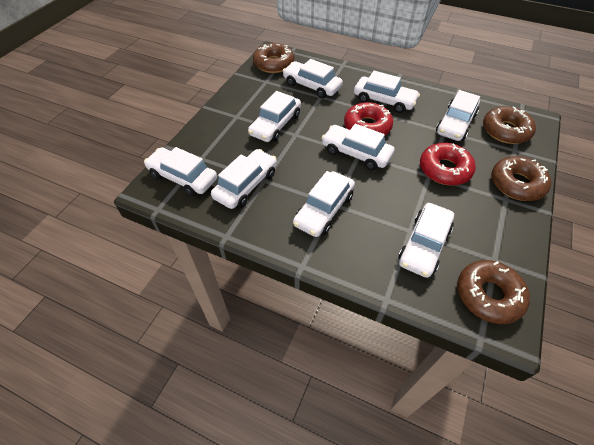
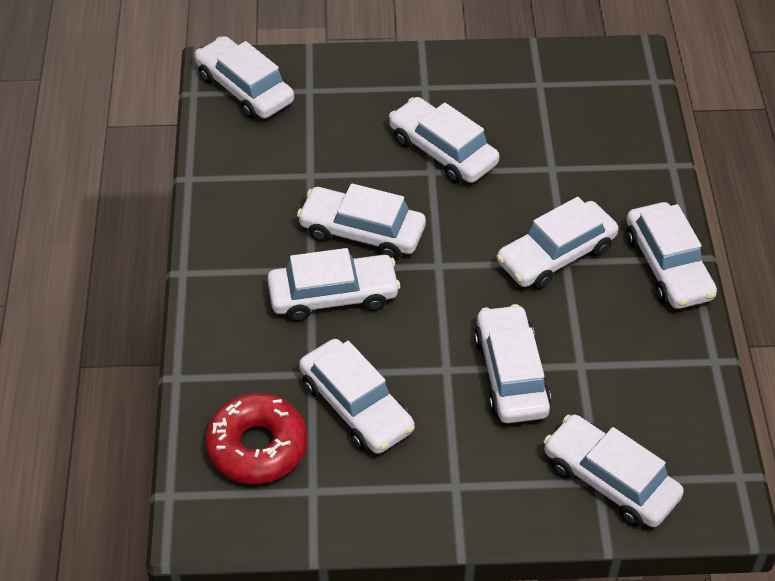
brown donut: [253,43,294,73] [457,260,530,324] [483,106,536,144] [491,156,552,201] = 4 -> none = 0
red donut: [344,102,393,135] [420,143,476,186] = 2 -> [205,393,307,484] = 1

